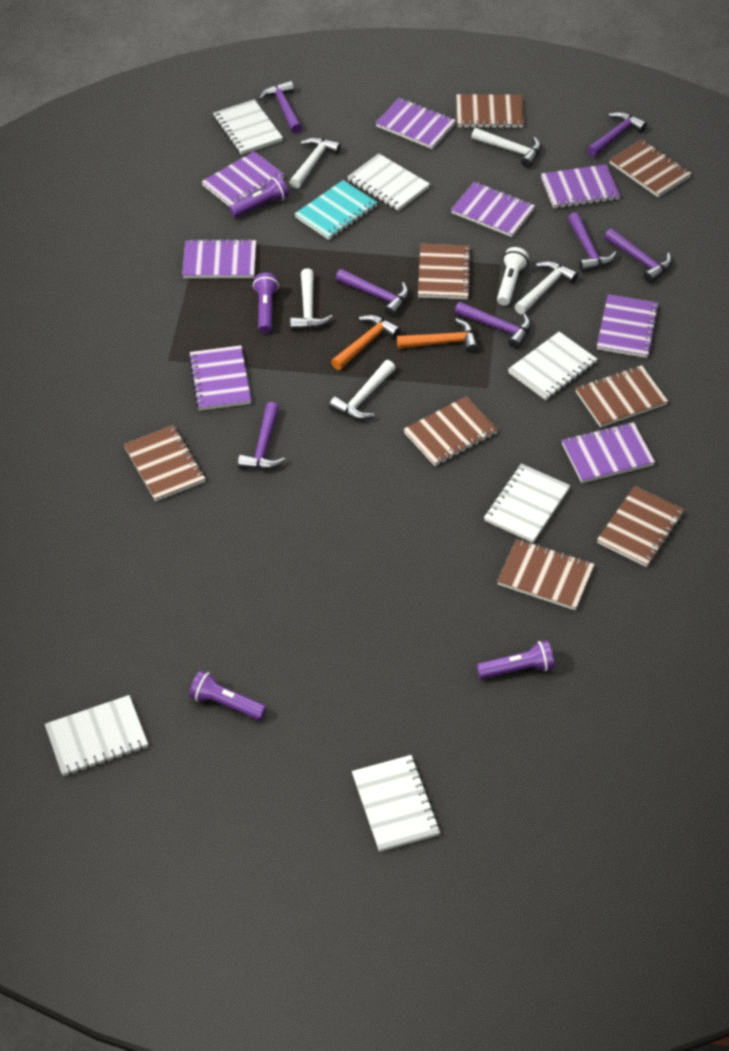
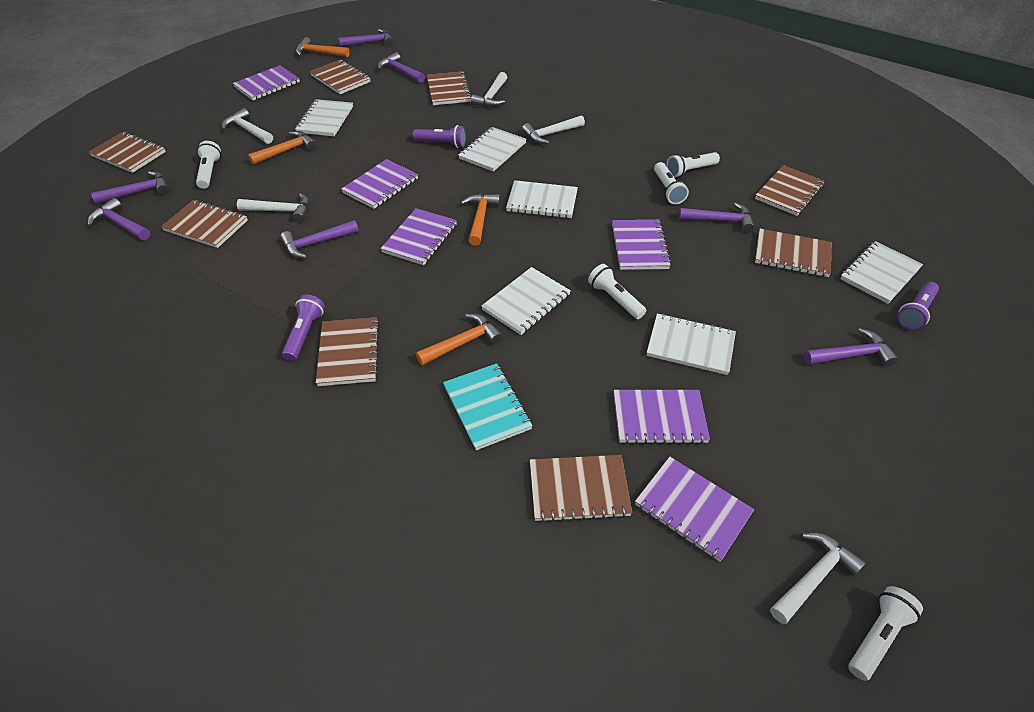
orange hammer: [331,315,401,370] [397,318,478,353] = 2 -> [248,131,317,165] [296,37,349,57] [416,314,503,366] [461,194,500,246] = 4
purple flashlight: [189,670,267,720] [229,176,289,218] [253,272,279,333] [477,640,554,679] = 4 -> [282,294,325,361] [413,125,466,148] [897,282,939,330] = 3
purple notebook: [182,239,256,278] [188,345,251,411] [201,151,284,207] [376,98,456,149] [451,182,535,237] [541,164,620,209] [562,422,655,483] [597,294,659,358] = 8 -> [233,65,300,100] [341,159,418,209] [380,208,457,265] [612,220,671,270] [614,390,710,444] [635,457,754,562] = 6
white flashlight: [497,247,529,306] = 1 -> [196,141,221,189] [588,264,646,319] [654,162,689,204] [666,152,720,177] [848,586,923,681] = 5

